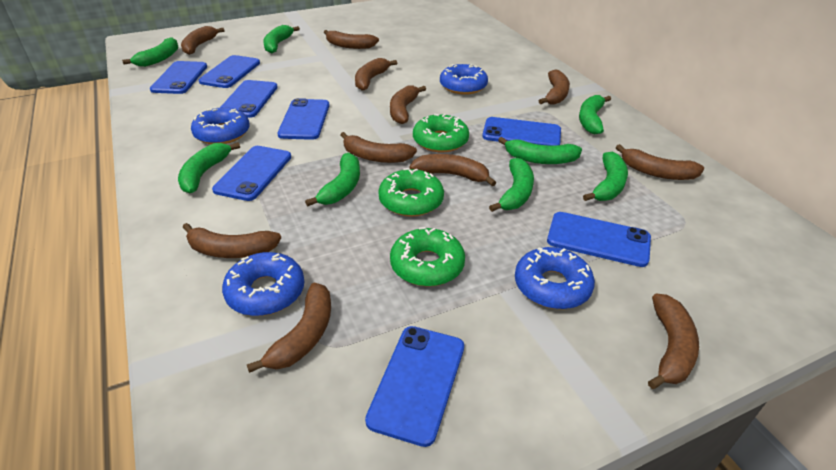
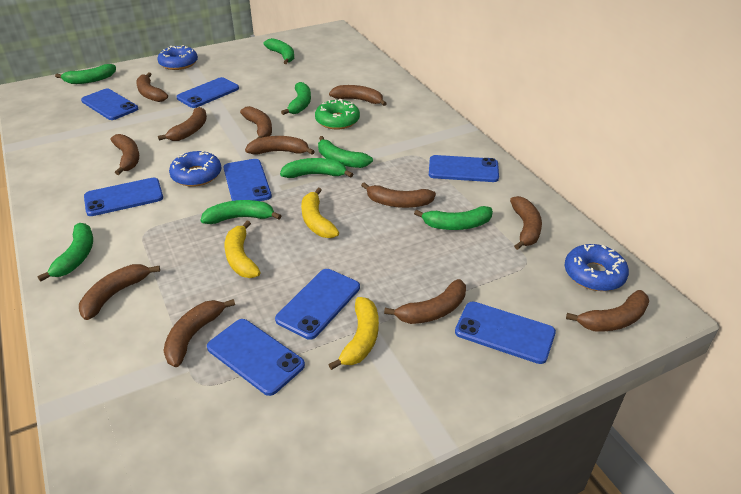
blue donut: [191,107,250,144] [222,252,305,316] [440,64,488,95] [515,247,595,309] = 4 -> [157,45,198,70] [169,151,221,187] [565,244,629,291] = 3
brown banana: [181,26,225,55] [183,223,281,258] [247,282,331,373] [324,30,379,49] [341,132,417,163] [355,58,397,91] [390,85,426,124] [409,154,496,186] [539,69,570,105] [616,144,704,180] [648,293,699,389] = 11 -> [79,264,160,320] [111,134,139,175] [136,72,168,102] [158,107,207,141] [164,299,235,367] [240,106,272,139] [245,136,315,155] [329,85,387,106] [361,182,436,208] [384,279,466,324] [510,196,542,250] [566,290,649,332] = 12
green donut: [378,168,444,217] [390,227,465,287] [413,114,469,153] = 3 -> [315,99,360,130] = 1
yellow banana: none = 0 -> [224,221,261,278] [301,188,339,238] [328,297,379,370] = 3

